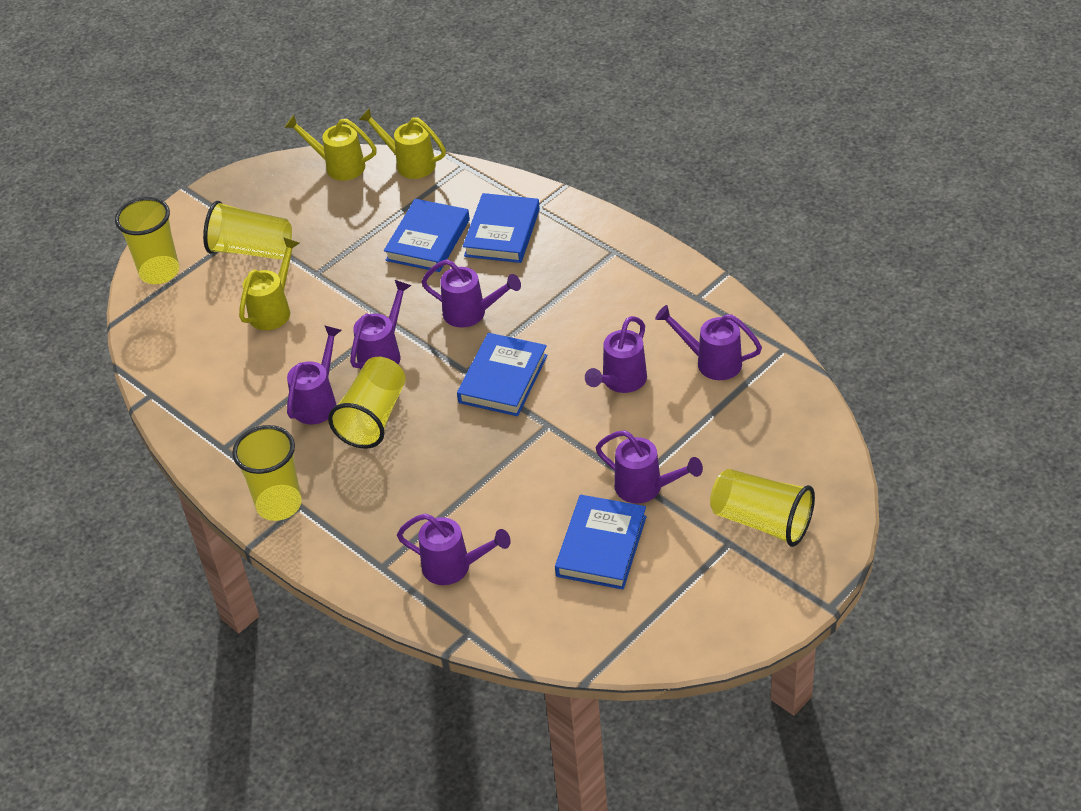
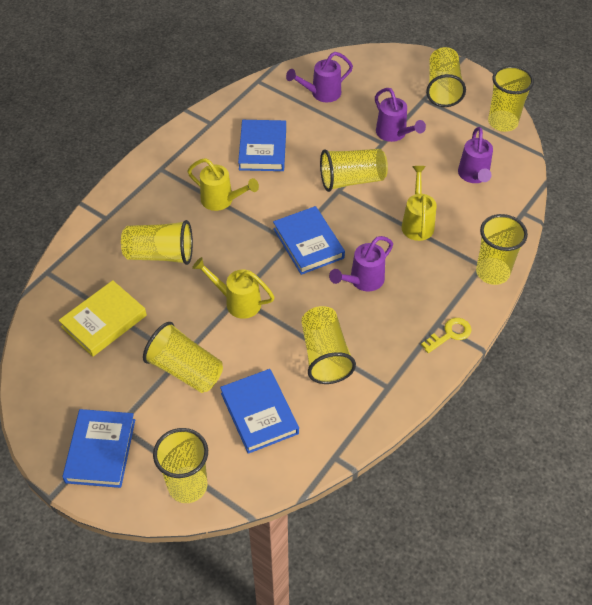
purple watering can: [287,325,342,424] [350,280,412,369] [397,513,511,585] [422,259,521,328] [585,316,647,393] [595,430,703,504] [655,305,762,380] = 7 -> [286,52,353,102] [329,236,393,291] [375,88,426,142] [458,127,493,183] = 4
yellow book: none = 0 -> [59,280,147,357] = 1
yellow cup: [115,197,179,284] [203,201,292,259] [232,425,302,521] [328,357,406,448] [710,469,815,547] = 5 -> [121,220,193,265] [143,322,223,393] [153,428,208,503] [301,306,356,384] [320,149,388,192] [426,47,466,107] [476,214,528,285] [488,65,534,132] = 8
yellow key: none = 0 -> [421,318,471,353] = 1

